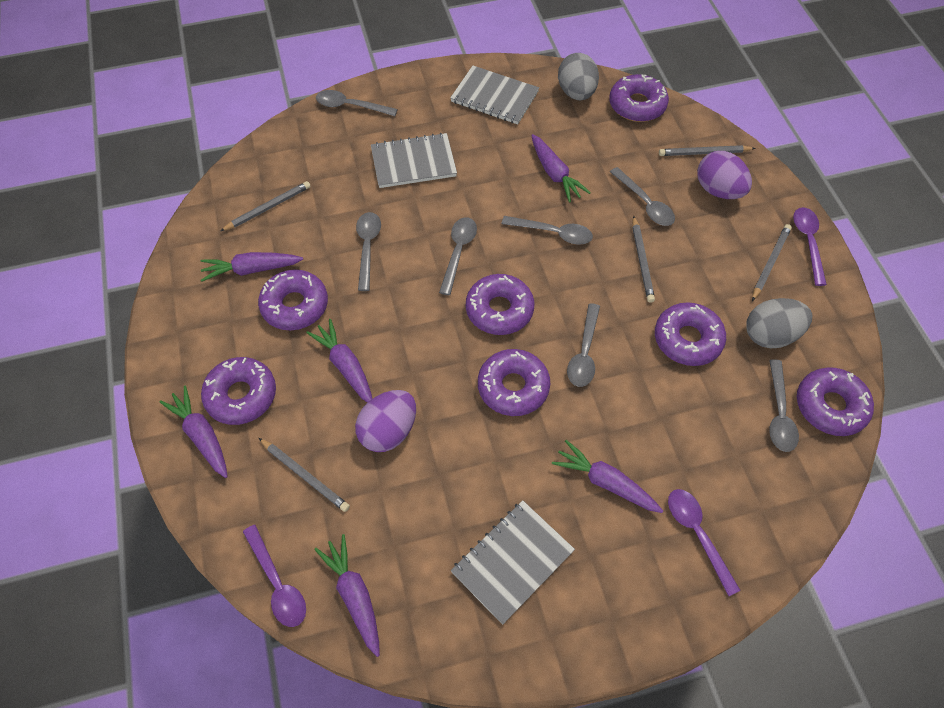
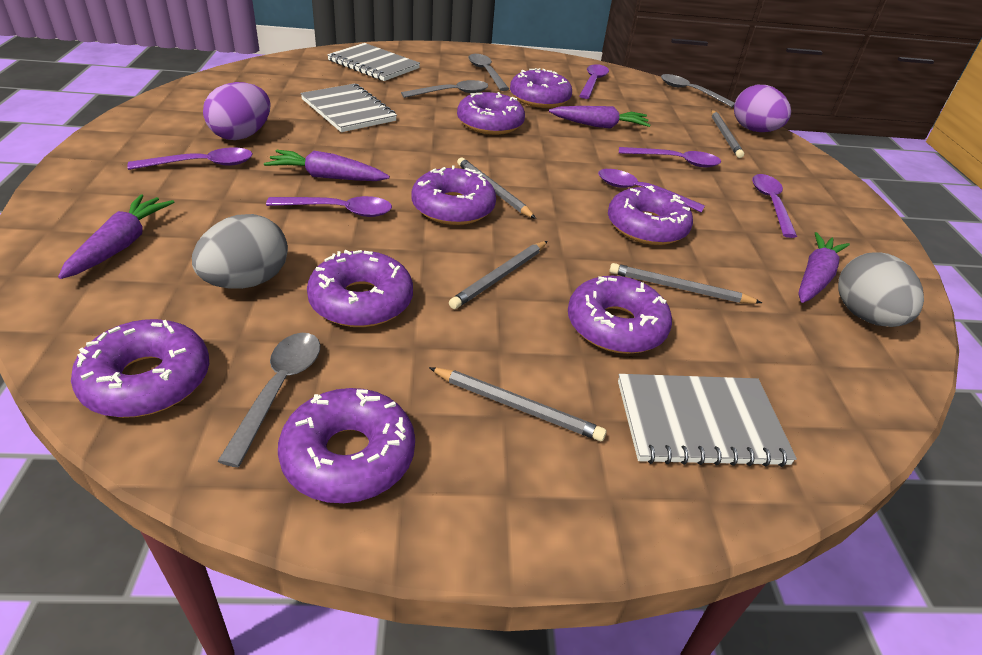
grey spoon: [316,90,398,116] [356,212,381,291] [439,217,477,295] [502,216,593,245] [567,303,600,387] [610,167,675,226] [769,359,799,452] = 7 -> [217,333,320,467] [401,80,488,98] [468,54,509,91] [661,74,735,108] = 4
purple carrot: [159,386,228,478] [200,252,303,282] [306,319,372,403] [314,534,380,657] [531,134,591,203] [552,440,663,513] = 6 -> [58,194,174,279] [264,150,390,181] [549,106,650,129] [798,232,850,303] = 4
purple donut: [201,357,276,425] [258,270,328,330] [466,274,534,335] [478,349,550,416] [609,74,669,122] [655,302,726,366] [797,367,874,436] = 7 -> [71,319,209,418] [278,388,415,503] [307,250,413,327] [411,165,496,225] [457,92,525,135] [510,68,572,108] [568,276,672,354] [608,185,693,245] = 8
purple spoon: [243,525,306,627] [668,489,741,596] [793,207,827,286] = 3 -> [127,148,253,170] [266,196,392,217] [579,64,609,99] [598,169,705,212] [619,147,721,168] [752,174,797,238] = 6

